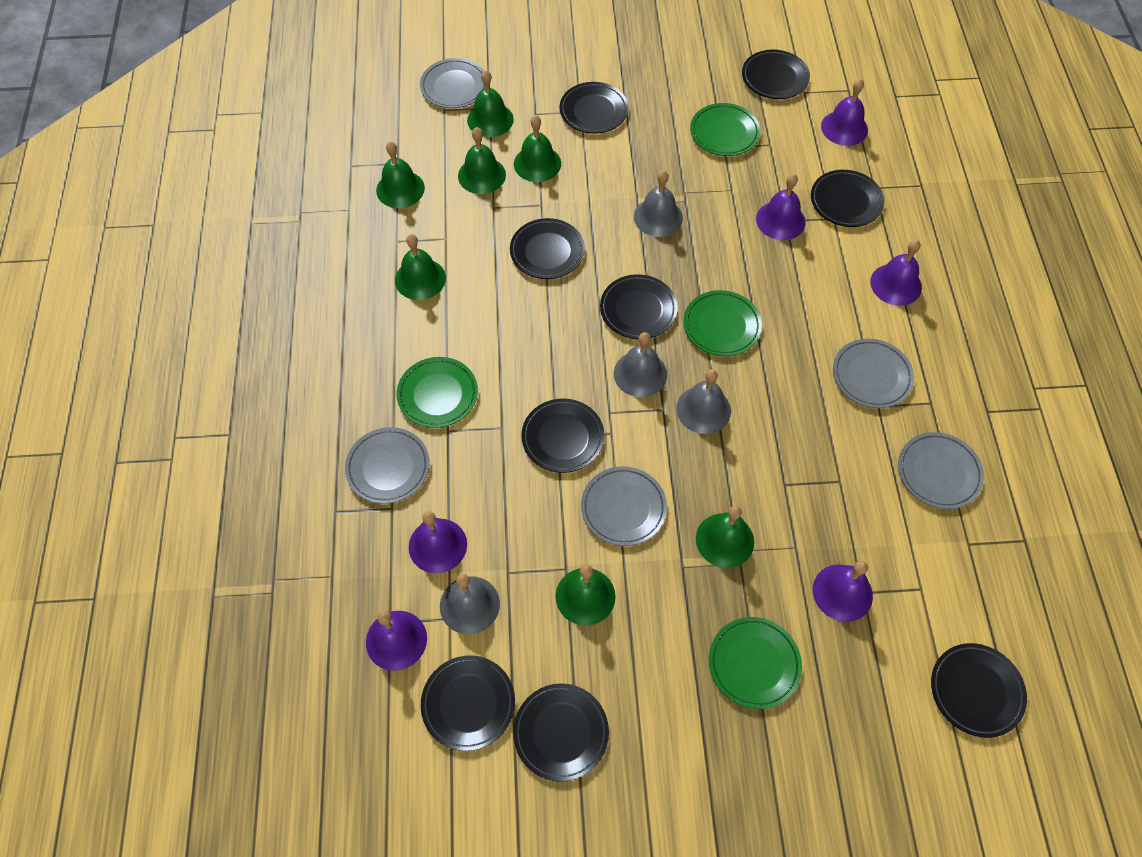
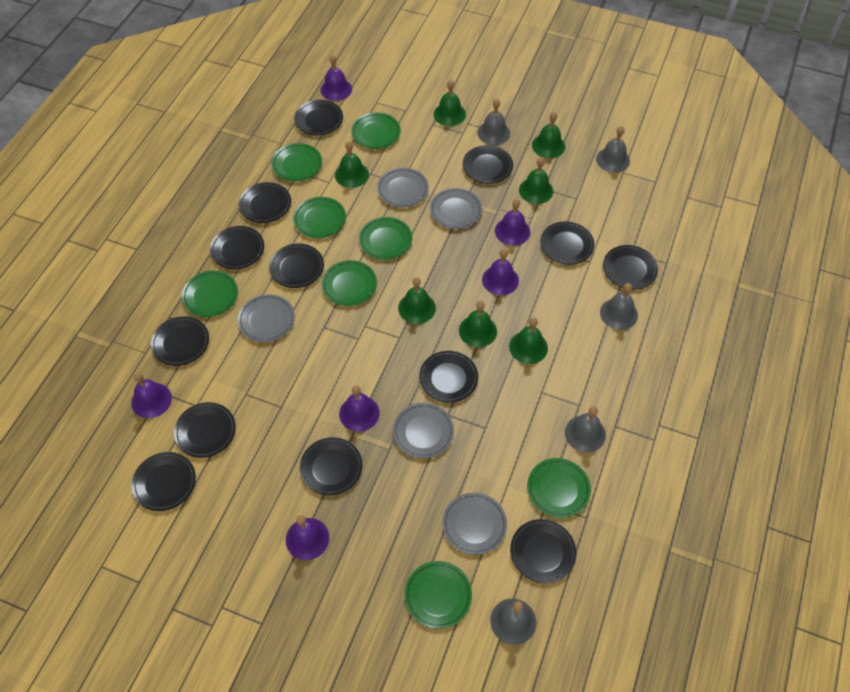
black plate: [421,655,515,751] [510,218,585,279] [513,683,609,782] [521,398,604,473] [559,82,628,134] [600,274,678,339] [742,50,810,99] [811,170,884,227] [931,643,1027,738] = 9 -> [132,452,196,511] [151,316,209,366] [174,402,236,458] [210,226,264,269] [239,182,291,223] [269,244,324,288] [294,100,343,136] [300,437,362,496] [419,351,478,403] [463,145,513,184] [510,519,576,584] [540,222,595,265] [603,245,658,290] = 13
green plate: [397,357,478,428] [683,290,762,356] [690,103,760,156] [709,617,802,709] = 4 -> [182,271,238,317] [271,143,322,181] [293,197,346,238] [322,260,377,306] [351,112,401,149] [359,217,412,260] [405,561,472,629] [527,458,591,518] = 8
grey bell: [440,574,500,634] [614,332,667,397] [634,170,683,237] [676,369,731,434] = 4 -> [477,99,510,145] [490,598,536,645] [565,406,606,453] [596,126,630,173] [600,283,638,330] = 5

